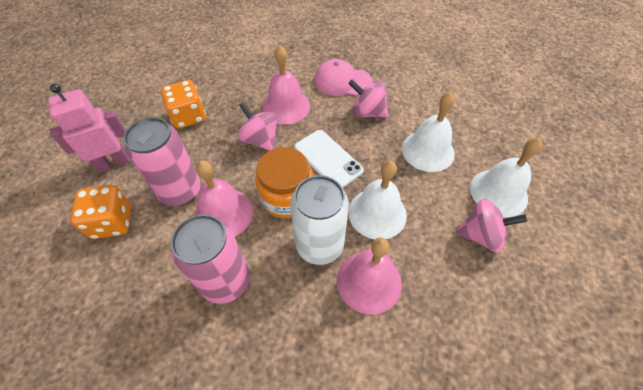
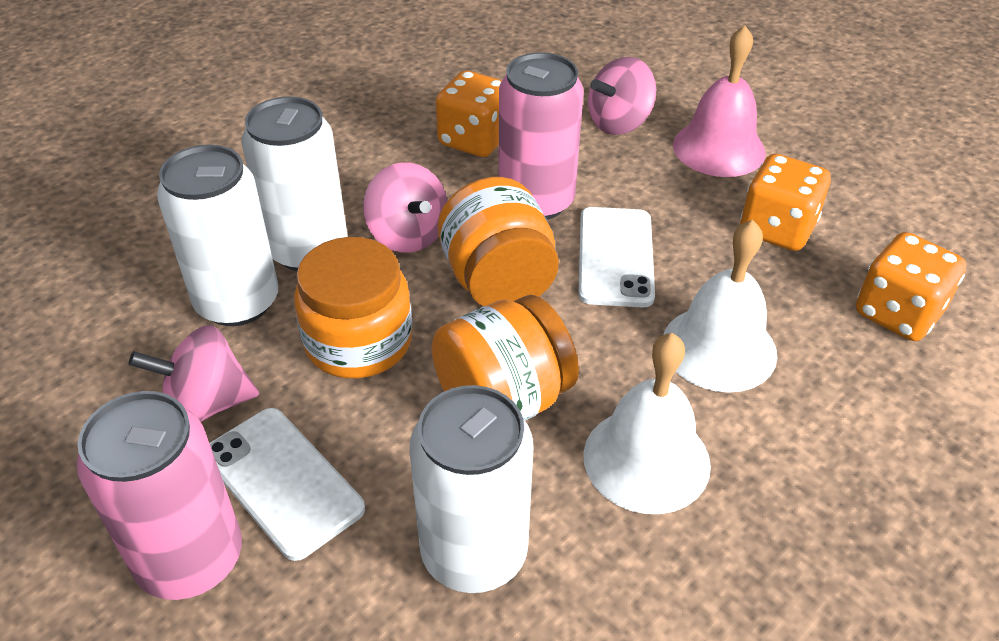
orange dice: [70,185,131,239] [161,80,206,129] = 2 -> [436,71,502,157] [740,154,831,251] [856,232,966,341] = 3
orange jar: [255,147,313,218] = 1 -> [294,237,412,378] [431,295,579,421] [438,177,559,306] = 3
pink bell: [195,161,253,236] [262,45,310,125] [337,237,402,315] = 3 -> [673,26,766,177] = 1
pink cap: [314,59,372,96] = 1 -> none = 0
pink robot: [48,84,130,173] = 1 -> none = 0
white bell: [348,161,407,239] [402,92,455,172] [470,138,543,217] = 3 -> [583,333,711,514] [663,219,777,393] = 2
white can: [290,175,349,265] = 1 -> [157,145,278,326] [241,97,347,271] [410,385,534,593] = 3
white phone: [295,130,364,188] = 1 -> [210,408,365,561] [578,207,655,307] = 2

